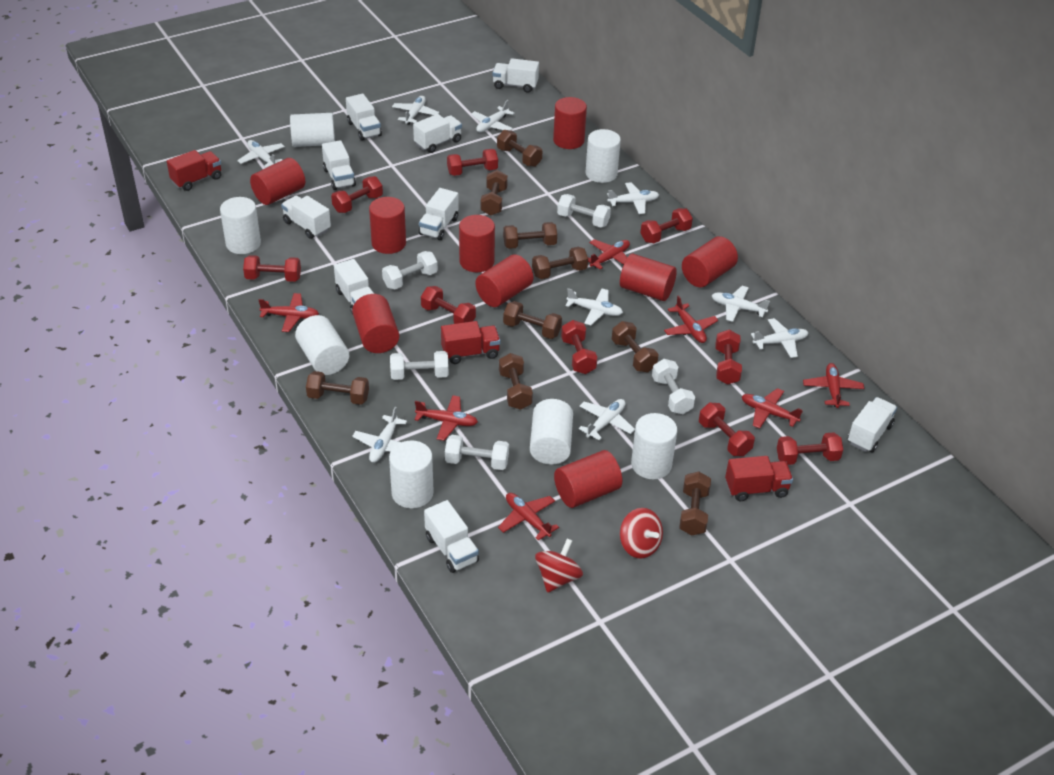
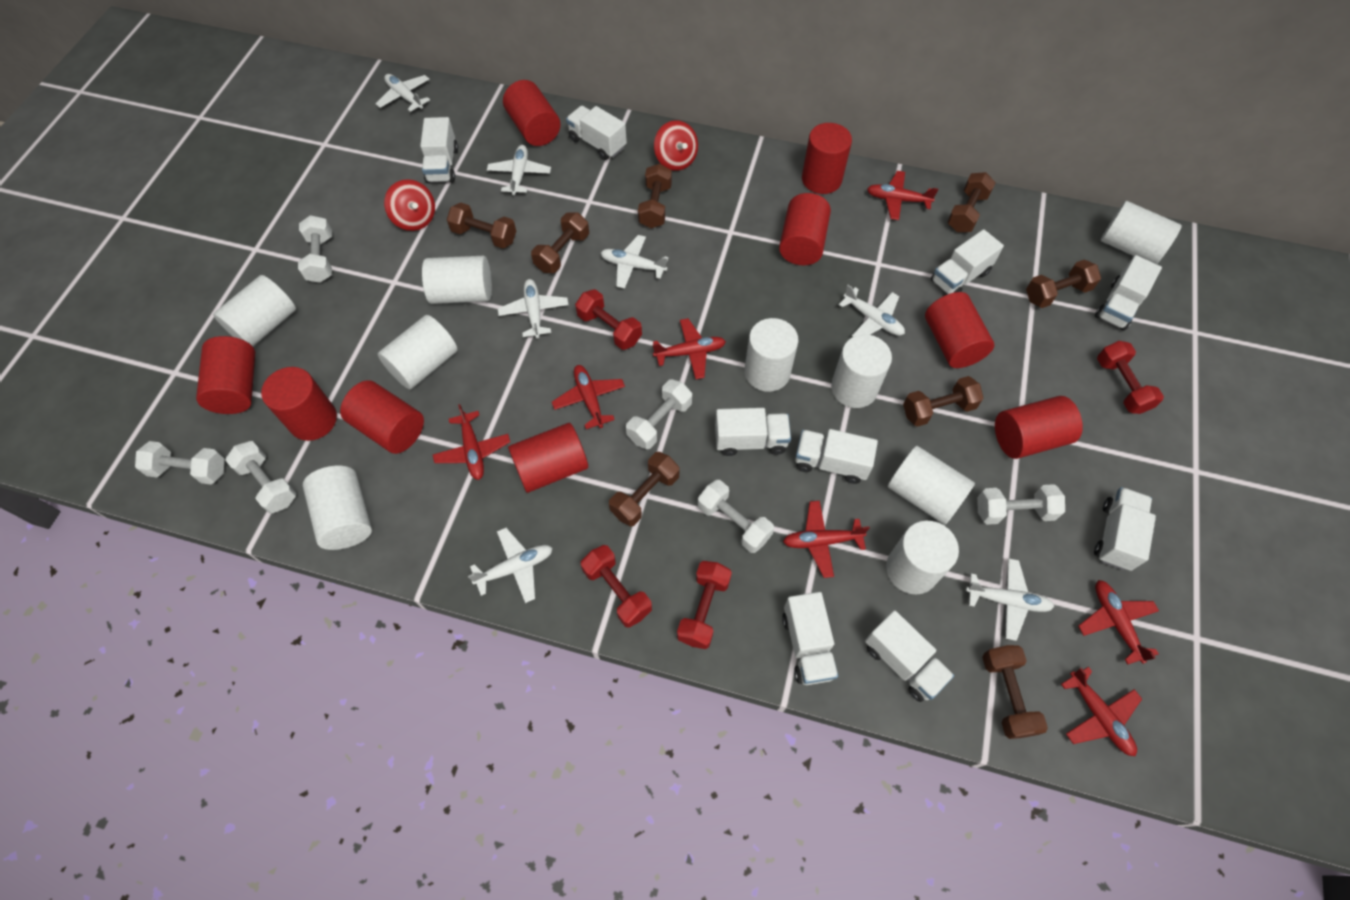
brown dumbbell: [306,371,369,405] [481,170,508,216] [497,130,542,167] [499,353,533,410] [503,222,557,249] [503,301,562,339] [532,247,588,279] [612,321,659,372] [679,472,711,535] = 9 -> [447,203,516,249] [531,212,589,273] [609,452,679,526] [638,164,672,228] [903,376,984,427] [947,172,996,232] [982,645,1048,739] [1026,260,1101,308] = 8
red dumbbell: [243,255,301,282] [331,176,383,213] [421,286,476,324] [447,149,498,176] [561,320,597,374] [641,208,693,243] [699,403,755,456] [715,330,742,385] [777,432,843,465] = 9 -> [575,289,642,350] [581,545,652,628] [677,561,732,649] [1097,341,1164,414] = 4
red truck: [167,150,221,191] [441,321,501,364] [725,456,793,501] = 3 -> none = 0
white cylinder: [220,197,261,254] [290,113,335,147] [295,315,349,375] [389,440,434,509] [530,399,573,465] [586,129,621,183] [631,413,677,479] = 7 -> [213,275,296,346] [303,466,372,550] [378,315,458,389] [422,256,492,304] [745,318,798,392] [831,334,892,408] [886,521,959,594] [888,446,975,525] [1101,201,1182,264] = 9
white dumbbell: [382,251,438,289] [390,351,449,380] [445,435,509,470] [557,194,611,228] [652,359,695,414] = 5 -> [135,441,225,485] [225,441,297,513] [298,215,332,283] [626,379,692,449] [698,480,774,553] [977,484,1065,525] = 6
white plane: [237,140,285,168] [352,407,407,463] [392,96,439,125] [471,100,514,132] [566,288,623,325] [579,399,635,440] [607,182,659,214] [711,286,770,322] [751,318,808,358] = 9 -> [375,74,430,112] [468,528,553,603] [487,145,551,195] [498,279,569,338] [601,235,668,289] [839,285,905,337] [966,558,1054,641] = 7

